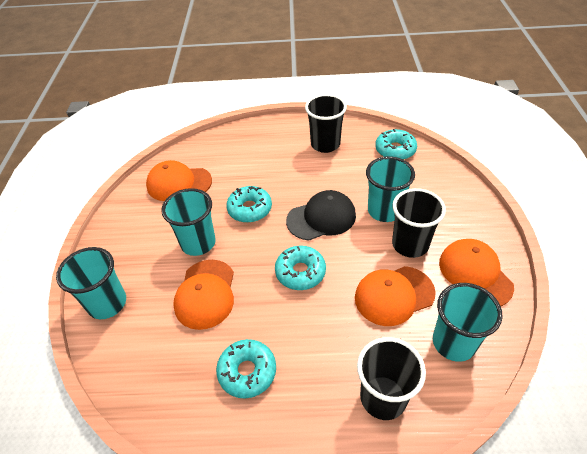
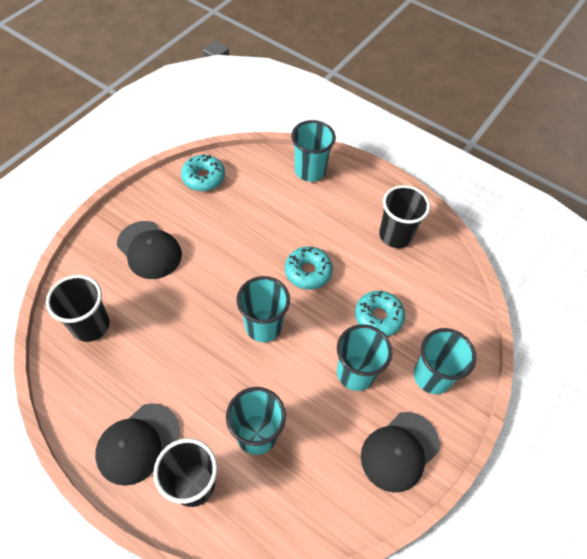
black cap: [286,190,356,240] = 1 -> [95,403,180,486] [117,221,182,279] [361,412,440,493] = 3
orange cap: [146,160,212,201] [173,260,234,330] [355,266,436,326] [439,239,514,306] = 4 -> none = 0
turquoise cup: [56,247,126,319] [161,188,216,256] [366,156,415,222] [433,283,503,362] = 4 -> [226,387,286,455] [236,276,290,342] [291,120,336,182] [337,324,393,391] [414,328,476,394] = 5
turquoise donut: [216,339,276,398] [226,186,272,223] [275,246,326,290] [375,129,417,160] = 4 -> [181,154,225,191] [285,246,333,290] [355,291,405,337] = 3

